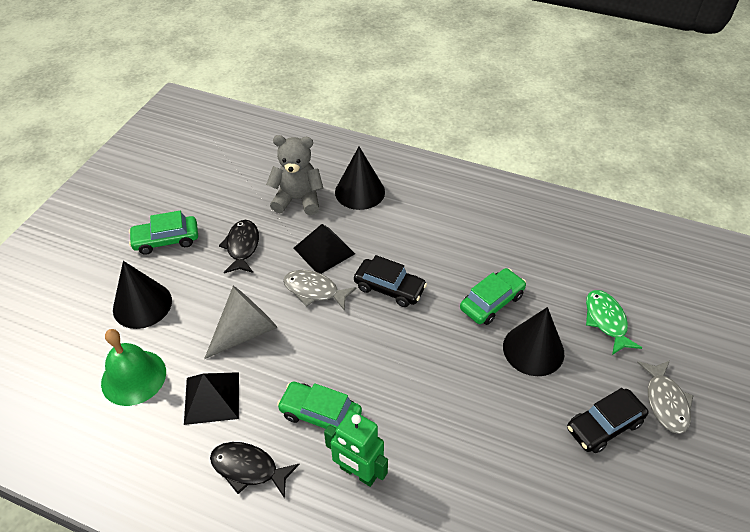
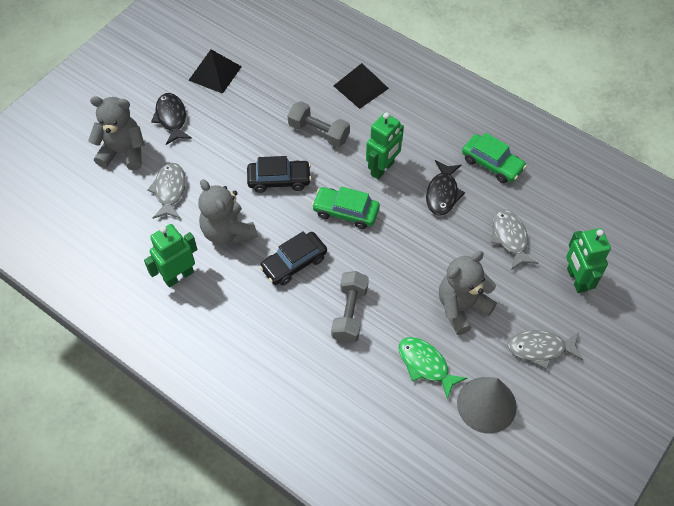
black cone: [113,261,172,329] [335,147,385,210] [503,307,564,376] = 3 -> none = 0
green bell: [101,329,166,406] = 1 -> none = 0
green car: [129,211,198,255] [277,382,362,429] [460,268,526,325] = 3 -> [312,187,380,229] [462,133,527,183] = 2
green robot: [324,410,388,487] = 1 -> [144,224,198,288] [366,112,404,180] [566,228,611,293] = 3
grey dumbbell: none = 0 -> [288,101,350,148] [331,271,369,343] = 2
grey fish: [283,270,357,311] [637,361,694,434] = 2 -> [147,163,186,219] [491,209,538,270] [508,330,583,369] = 3
grey teddy bear: [266,135,323,215] = 1 -> [88,96,145,171] [198,179,258,244] [439,251,497,335] = 3

